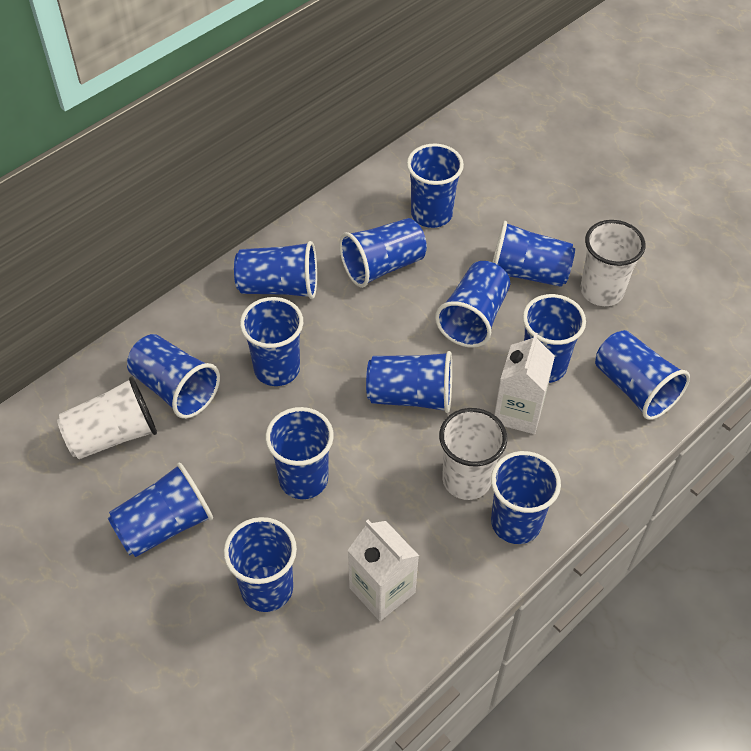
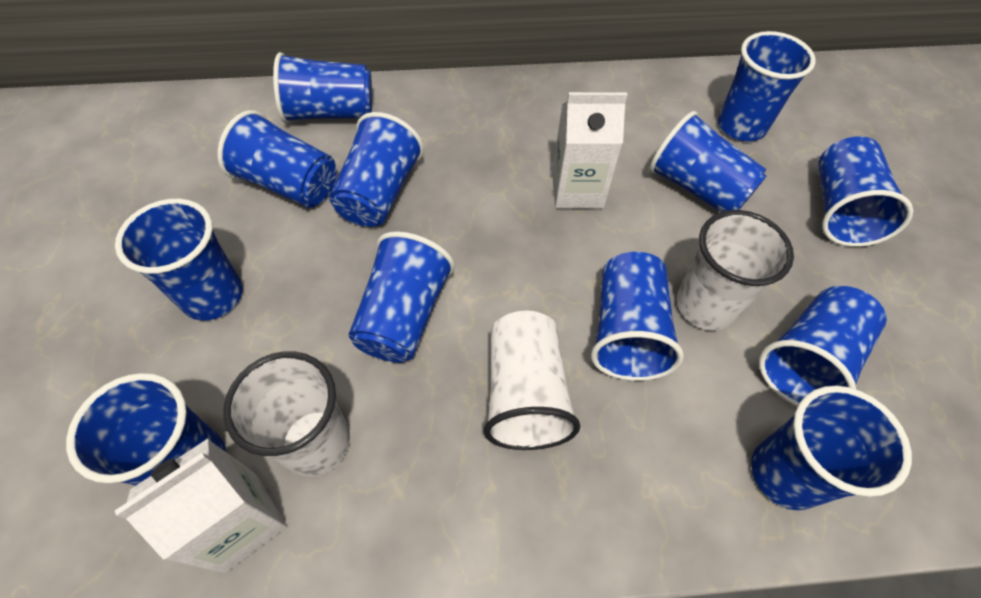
blue cup: [108,462,213,557] [127,334,220,419] [224,517,297,612] [234,241,317,299] [240,297,303,386] [266,407,334,499] [339,218,427,288] [366,351,452,413] [407,144,464,228] [435,261,510,348] [491,451,561,544] [493,221,575,287] [523,294,586,383] [595,330,690,420] = 14 -> [66,373,226,486] [115,199,243,321] [217,110,337,208] [273,52,372,123] [329,112,424,227] [349,231,455,363] [591,252,684,381] [649,111,767,212] [718,31,816,141] [751,386,912,510] [759,286,887,406] [818,136,913,247] = 12

